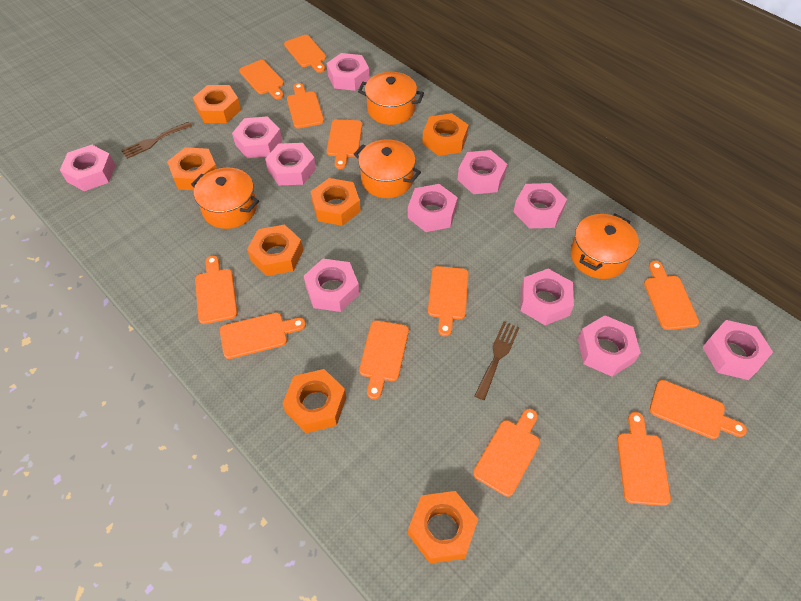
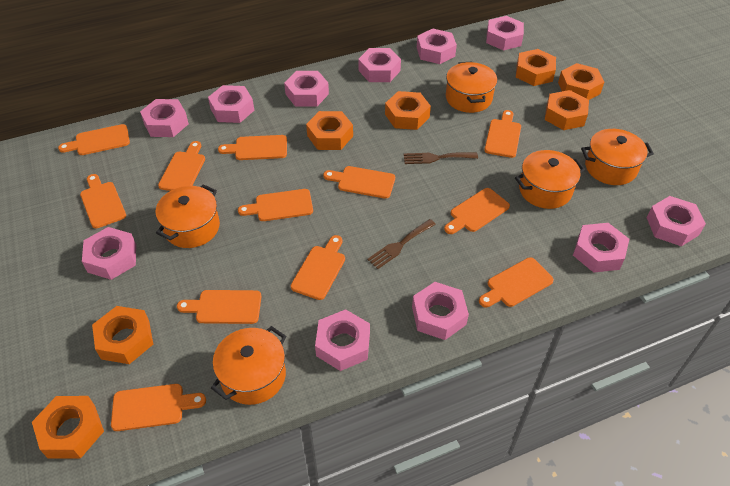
orange pot: [191,168,259,229] [354,139,421,198] [358,72,424,125] [571,213,639,279] = 4 -> [156,184,220,248] [211,326,286,405] [446,61,497,113] [515,150,585,209] [581,129,654,185] = 5

